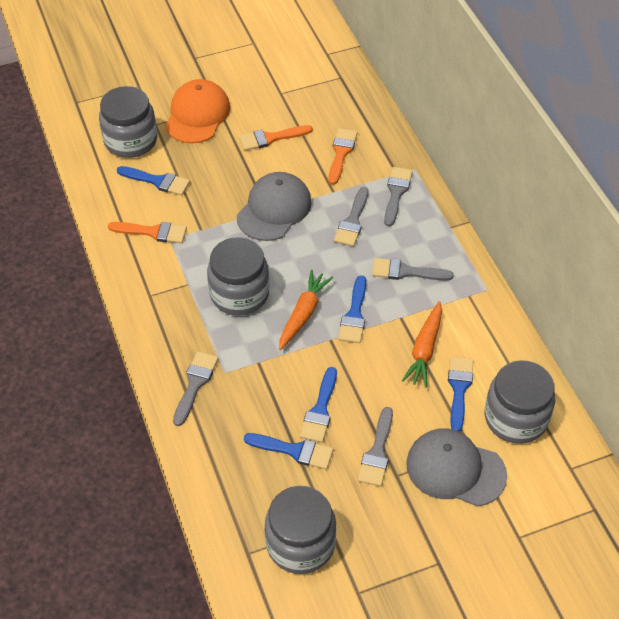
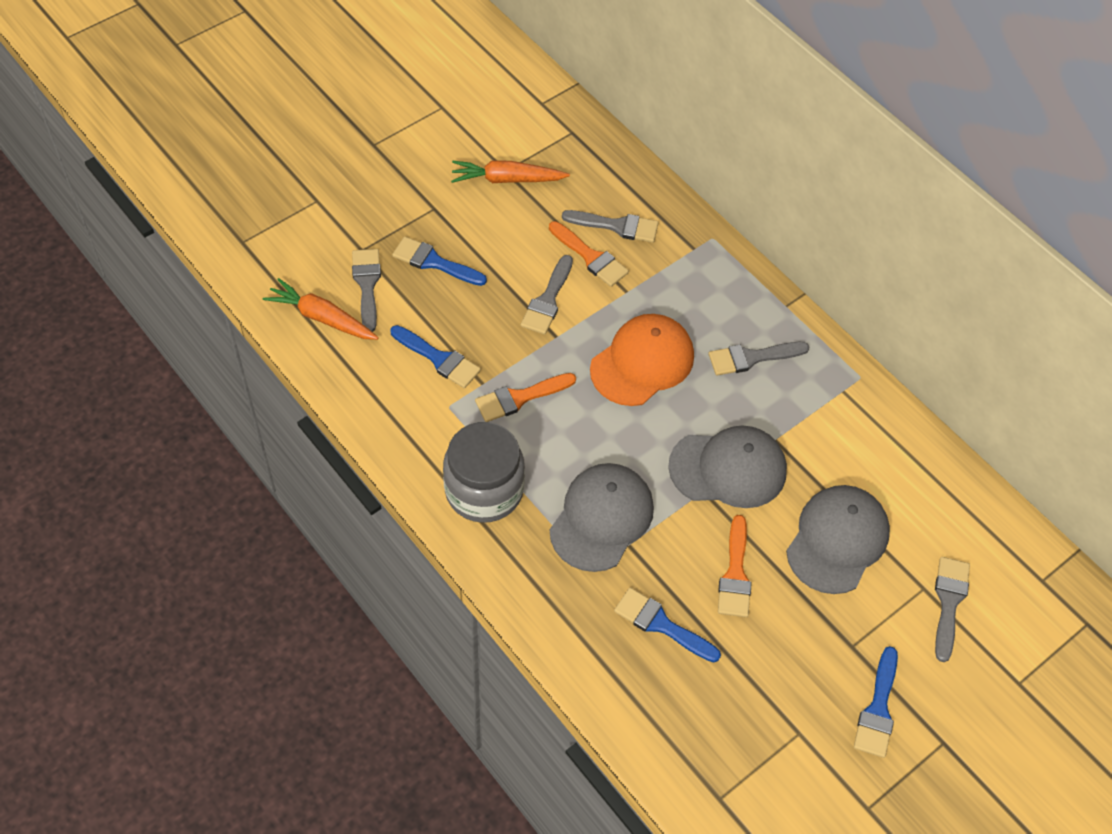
blue brush: [117,166,190,196] [244,433,333,469] [300,367,337,443] [338,275,366,343] [448,356,474,432] = 5 -> [391,325,481,388] [392,236,487,286] [614,588,721,662] [854,646,898,758] = 4
grey cap: [237,172,312,241] [406,428,507,507] = 2 -> [549,463,654,572] [668,425,787,508] [786,485,890,594] = 3
grey jar: [99,86,157,158] [207,237,270,316] [264,486,337,574] [485,360,555,444] = 4 -> [443,422,525,523] = 1

